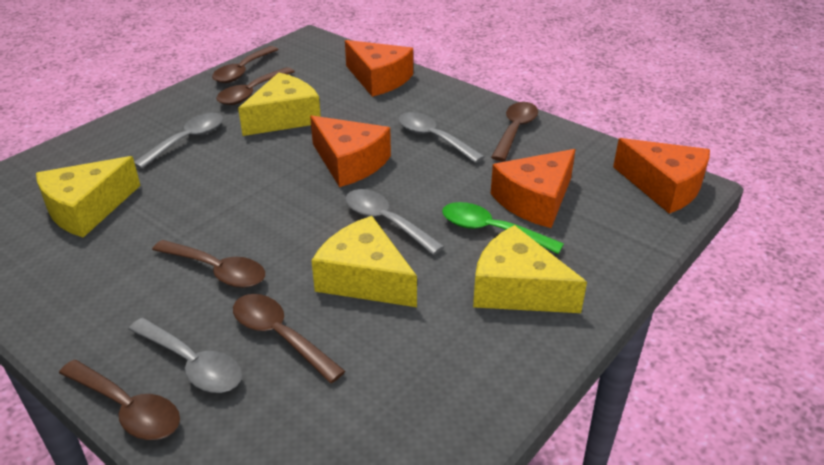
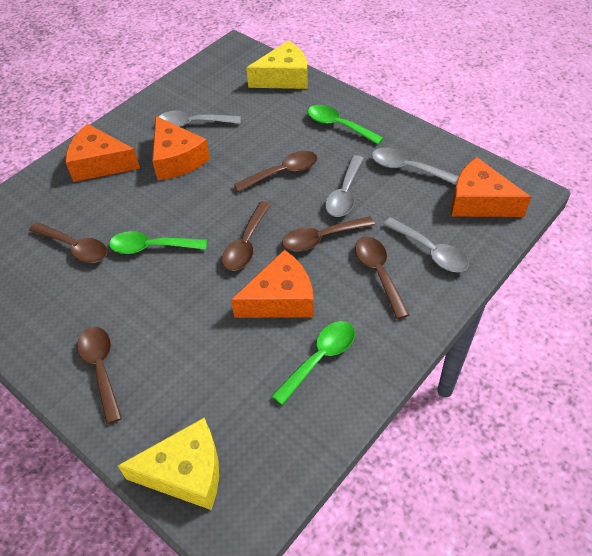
green spoon: [442,202,564,254] = 1 -> [109,231,207,254] [272,321,355,405] [308,105,383,144] = 3
yellow cheese: [36,156,141,238] [238,73,321,136] [311,216,417,307] [473,225,587,313] = 4 -> [118,418,219,510] [246,40,308,89] = 2

